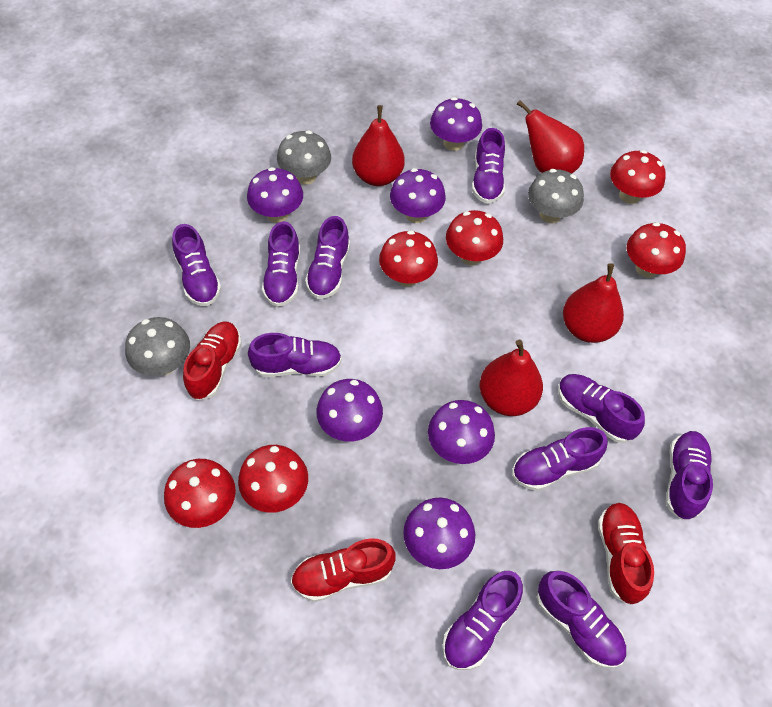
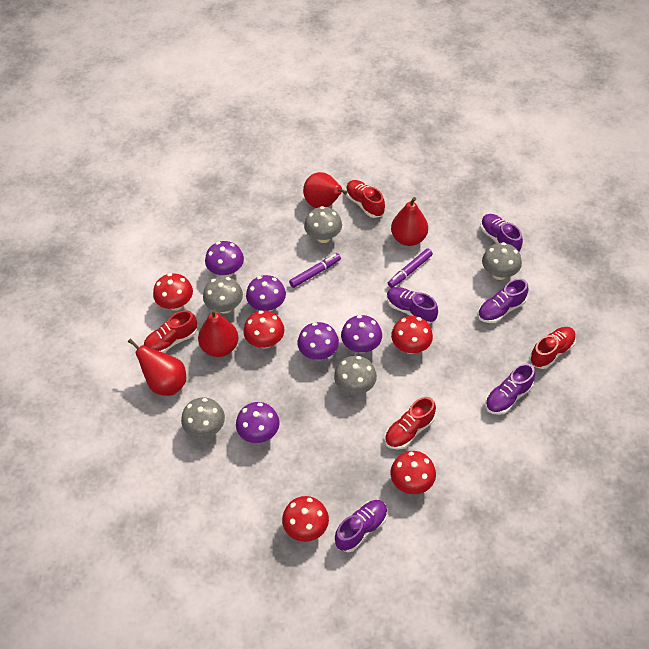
grey mushroom: [125,317,190,376] [277,130,331,185] [528,169,584,223] = 3 -> [181,397,225,438] [203,276,243,314] [304,206,342,243] [334,355,377,395] [482,242,522,280] = 5
purple marker: none = 0 -> [289,253,341,288] [388,248,433,288] = 2
purple mushroom: [247,167,303,223] [317,379,383,442] [390,168,446,223] [403,498,475,569] [428,400,495,464] [430,97,482,151] = 6 -> [205,241,244,277] [236,402,280,443] [246,275,286,311] [298,322,339,360] [341,315,382,353] = 5
purple shoe: [172,224,221,306] [248,333,342,377] [262,221,300,307] [305,216,350,299] [443,571,523,670] [472,128,505,204] [512,427,608,491] [537,571,626,668] [558,374,645,443] [666,431,713,520] = 10 -> [335,500,388,552] [387,287,438,324] [478,279,529,323] [481,214,523,251] [485,363,535,415] = 5
red mushroom: [164,459,236,528] [238,445,308,513] [379,230,438,287] [446,210,503,265] [610,150,666,204] [627,222,686,278] = 6 -> [153,273,193,311] [243,311,285,348] [282,496,329,542] [390,451,436,494] [391,316,433,354] = 5
red shoe: [183,322,242,400] [291,538,396,602] [598,503,654,605] = 3 -> [143,310,197,353] [346,180,385,218] [385,397,436,450] [530,327,576,369] = 4

